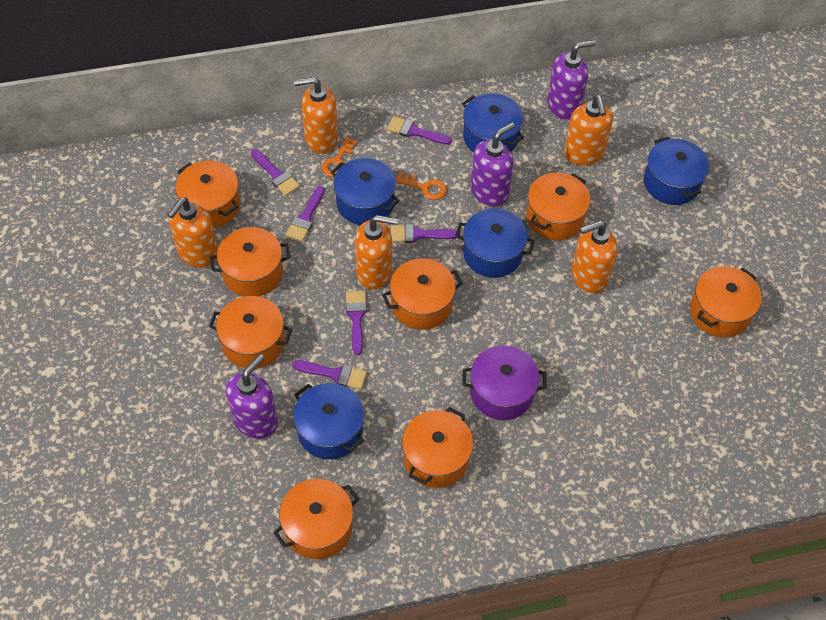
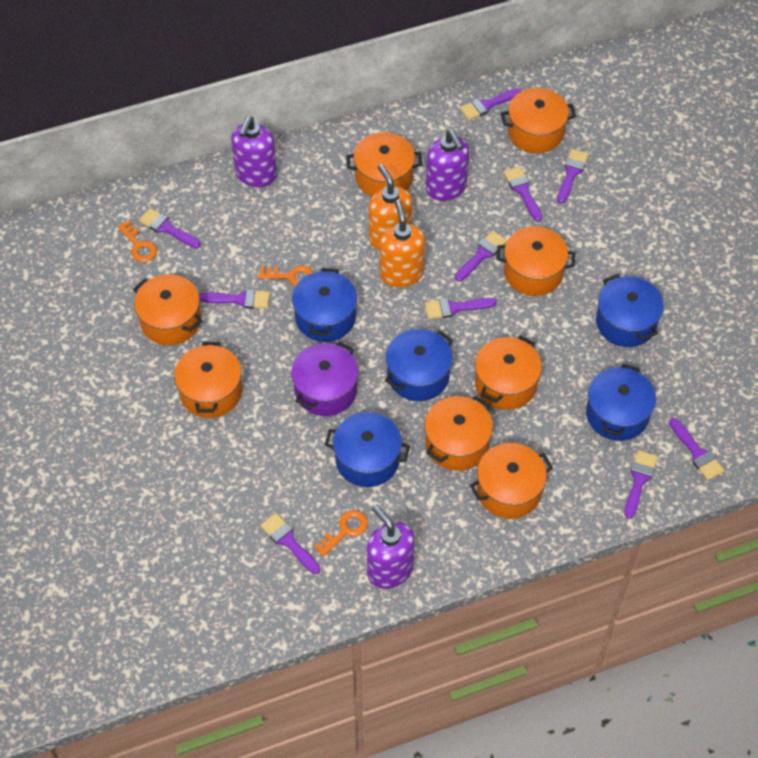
orange key: [322,137,357,178] [395,171,447,200] = 2 -> [118,220,157,262] [258,266,314,286] [314,510,368,557] = 3
orange soap dispenser: [167,197,218,268] [294,77,338,154] [355,215,398,290] [564,95,613,165] [571,220,618,293] = 5 -> [369,164,412,250] [380,200,425,288] = 2
purple brush: [251,149,300,196] [286,186,325,242] [292,360,367,390] [346,291,367,355] [387,116,452,145] [391,224,460,243] = 6 -> [139,208,201,248] [199,289,270,309] [260,513,320,574] [425,298,497,319] [455,231,507,282] [460,88,521,120] [504,166,542,221] [557,149,589,204] [624,450,658,519] [669,418,724,481] = 10

